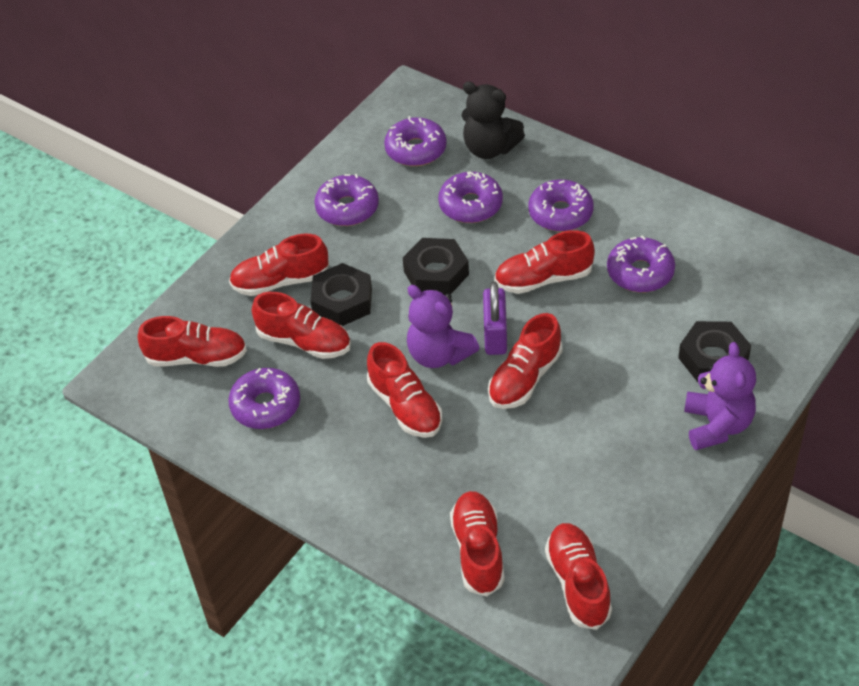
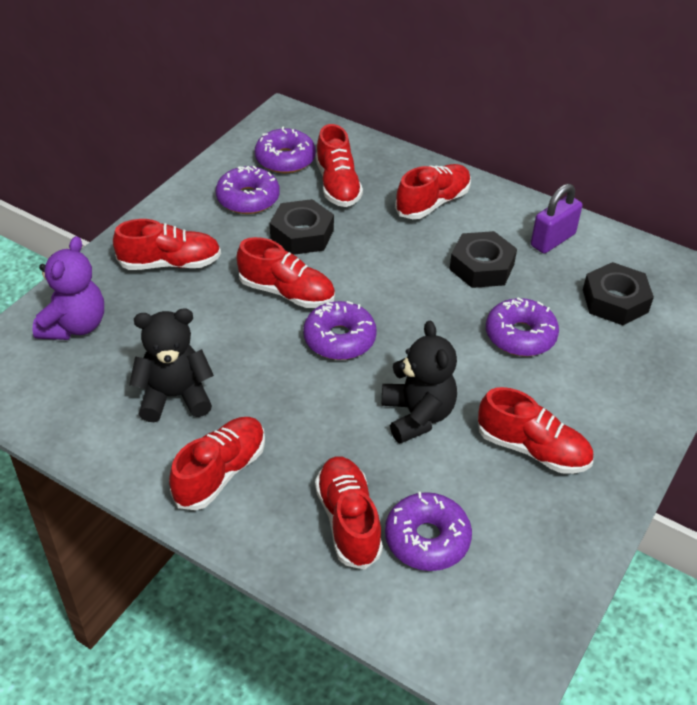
black teddy bear: [461,81,525,159] = 1 -> [129,308,214,422] [382,321,457,444] = 2
purple donut: [228,368,300,429] [314,174,379,226] [384,116,447,166] [438,171,503,223] [528,179,594,232] [607,236,675,293] = 6 -> [216,166,280,214] [255,126,316,173] [303,301,377,360] [385,492,472,571] [486,298,559,356] = 5
purple teddy bear: [407,285,480,368] [684,342,756,450] = 2 -> [33,236,104,340] = 1
red shoe: [138,316,247,367] [229,234,329,296] [252,292,351,359] [367,342,442,438] [450,491,505,597] [488,313,562,409] [494,230,595,294] [545,523,612,630] = 8 -> [113,219,221,270] [169,417,265,510] [236,237,335,308] [315,456,383,569] [316,124,363,207] [395,164,471,219] [478,387,593,474] = 7

